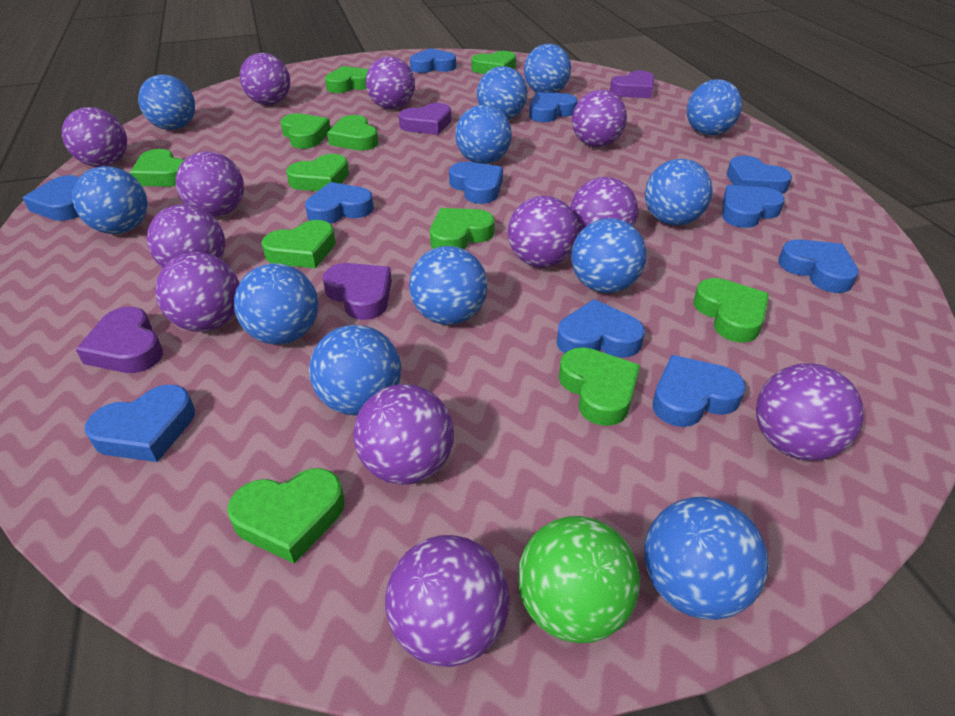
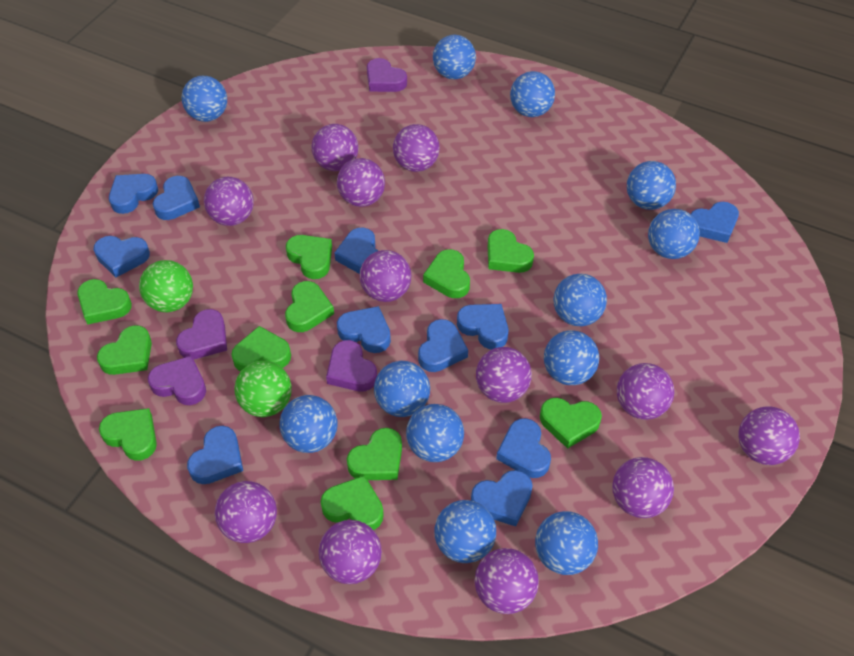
green ball: [518,516,640,643] = 1 -> [139,260,193,312] [235,361,292,417] = 2

